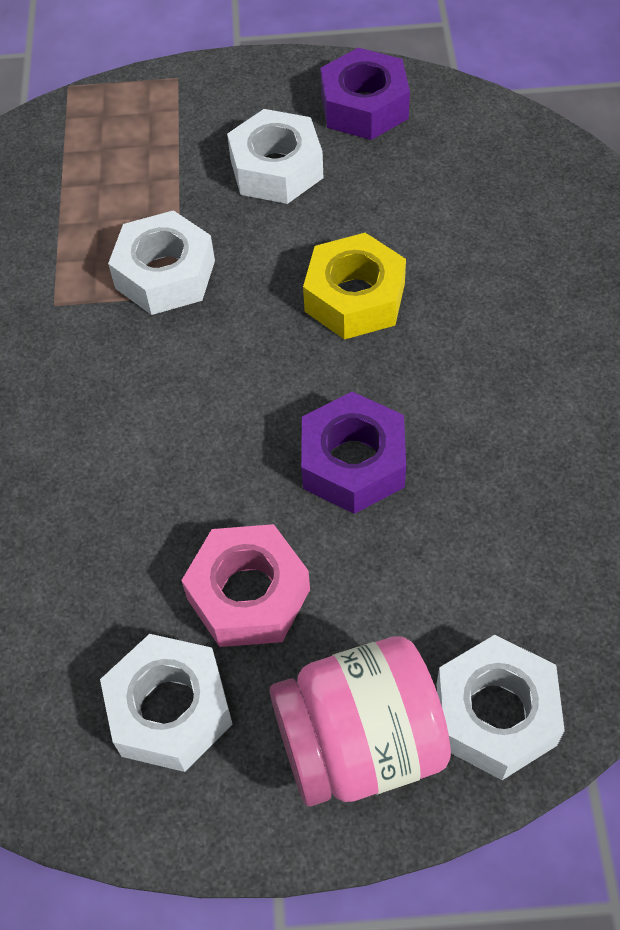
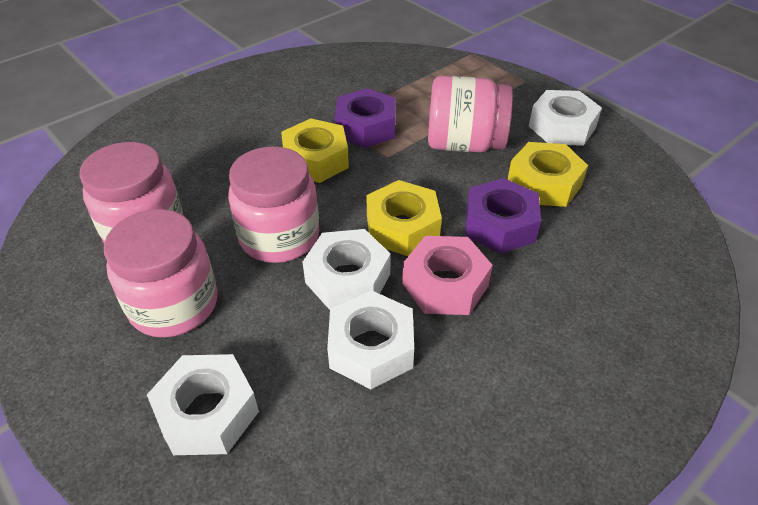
pink jar: [269,636,451,807] = 1 -> [79,142,184,243] [104,209,217,337] [228,146,319,263] [428,76,513,152] = 4
yellow nut: [303,233,406,340] = 1 -> [281,118,349,183] [366,180,442,256] [508,142,588,207] = 3

